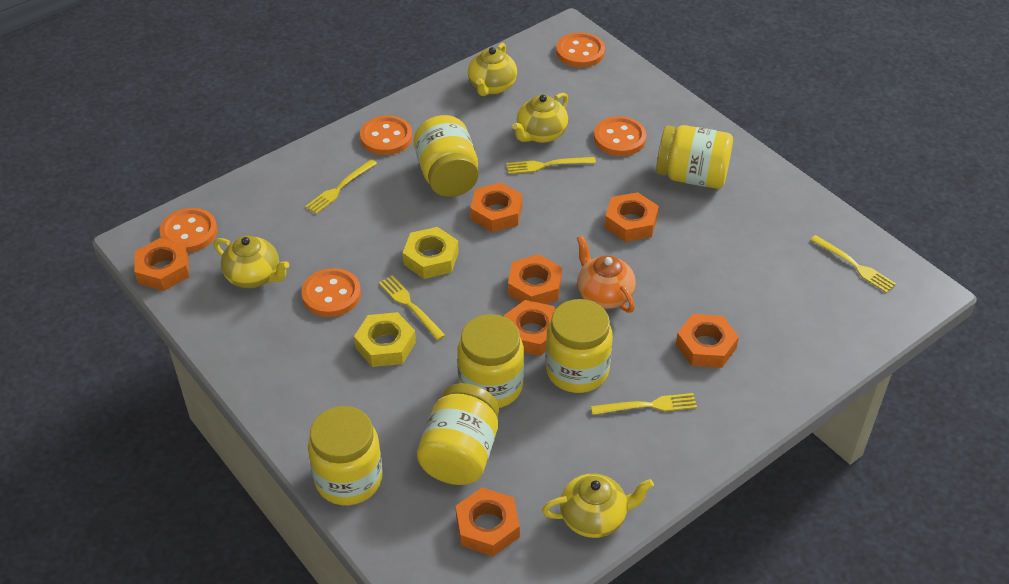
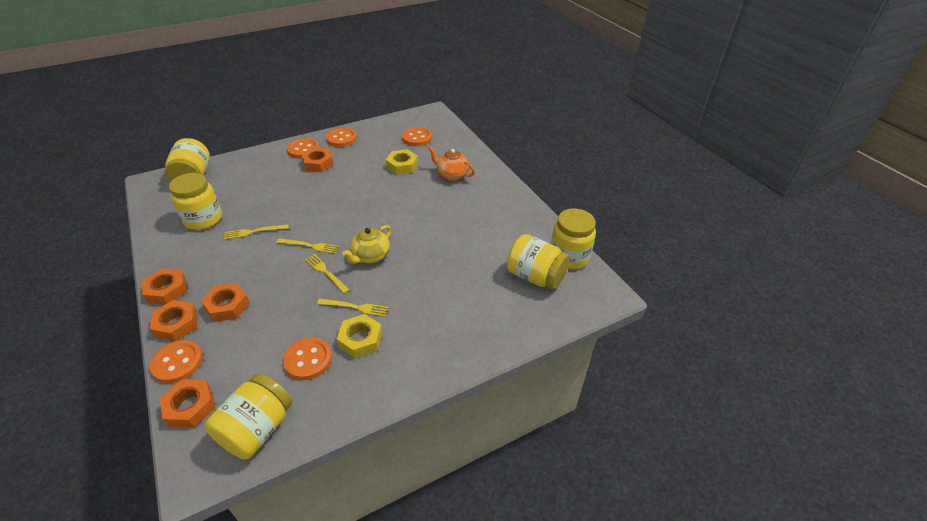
orange nut: [135,238,189,291] [456,487,520,556] [470,183,522,232] [504,300,555,356] [508,254,562,304] [604,192,659,242] [676,314,739,368] = 7 -> [142,268,187,305] [150,300,198,341] [160,380,216,428] [201,283,250,322] [301,147,334,172] = 5
yellow fork: [305,159,377,214] [379,275,445,340] [506,157,596,174] [591,393,697,415] [810,235,896,293] = 5 -> [224,224,289,240] [276,238,340,254] [305,254,349,294] [317,299,389,317] = 4
yellow jar: [308,406,383,505] [414,115,479,197] [417,383,499,485] [457,314,524,408] [546,299,613,393] [656,125,733,189] = 6 -> [165,138,210,182] [169,173,222,230] [205,373,292,459] [507,234,570,290] [551,209,596,269] = 5
yellow teapot: [214,236,289,288] [468,43,517,96] [512,93,568,143] [542,473,654,538] = 4 -> [342,225,391,264] = 1

